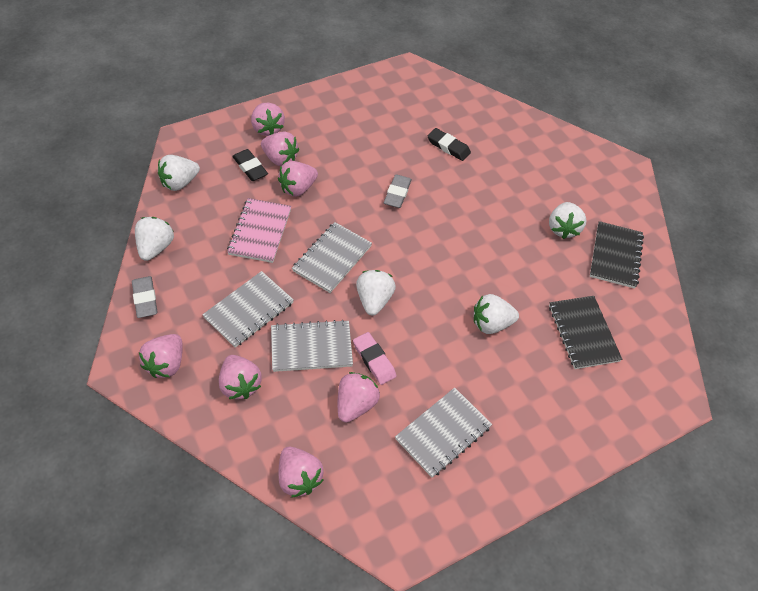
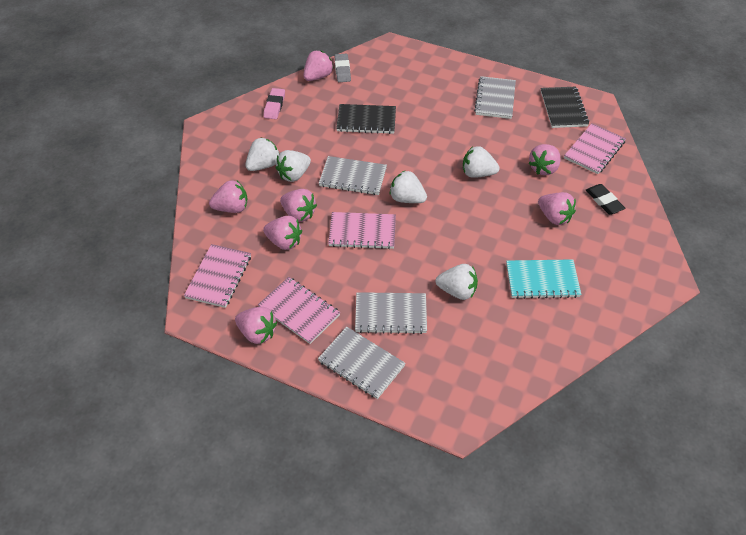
black eraser: [232,149,268,181] [428,128,471,161] = 2 -> [586,184,625,214] = 1
grey eraser: [132,276,157,318] [384,174,412,208] = 2 -> [334,54,351,82] = 1
pink notebook: [227,198,291,263] = 1 -> [184,244,251,308] [258,277,340,344] [328,212,396,249] [564,123,626,174] = 4
turquoise notebook: none = 0 -> [506,259,581,299] = 1

